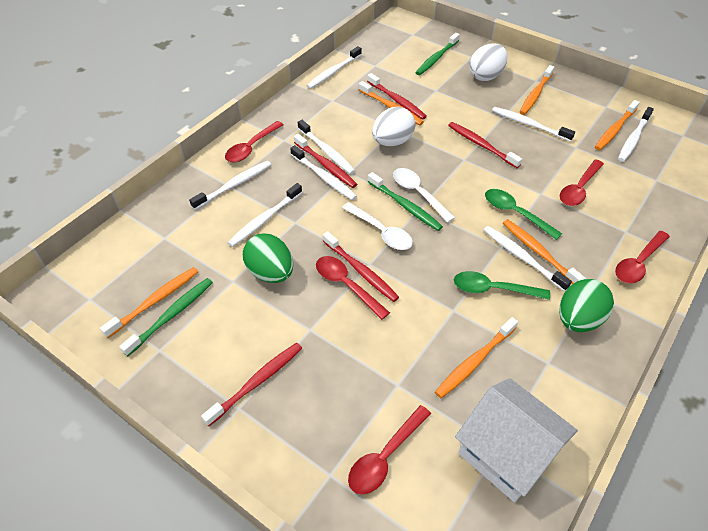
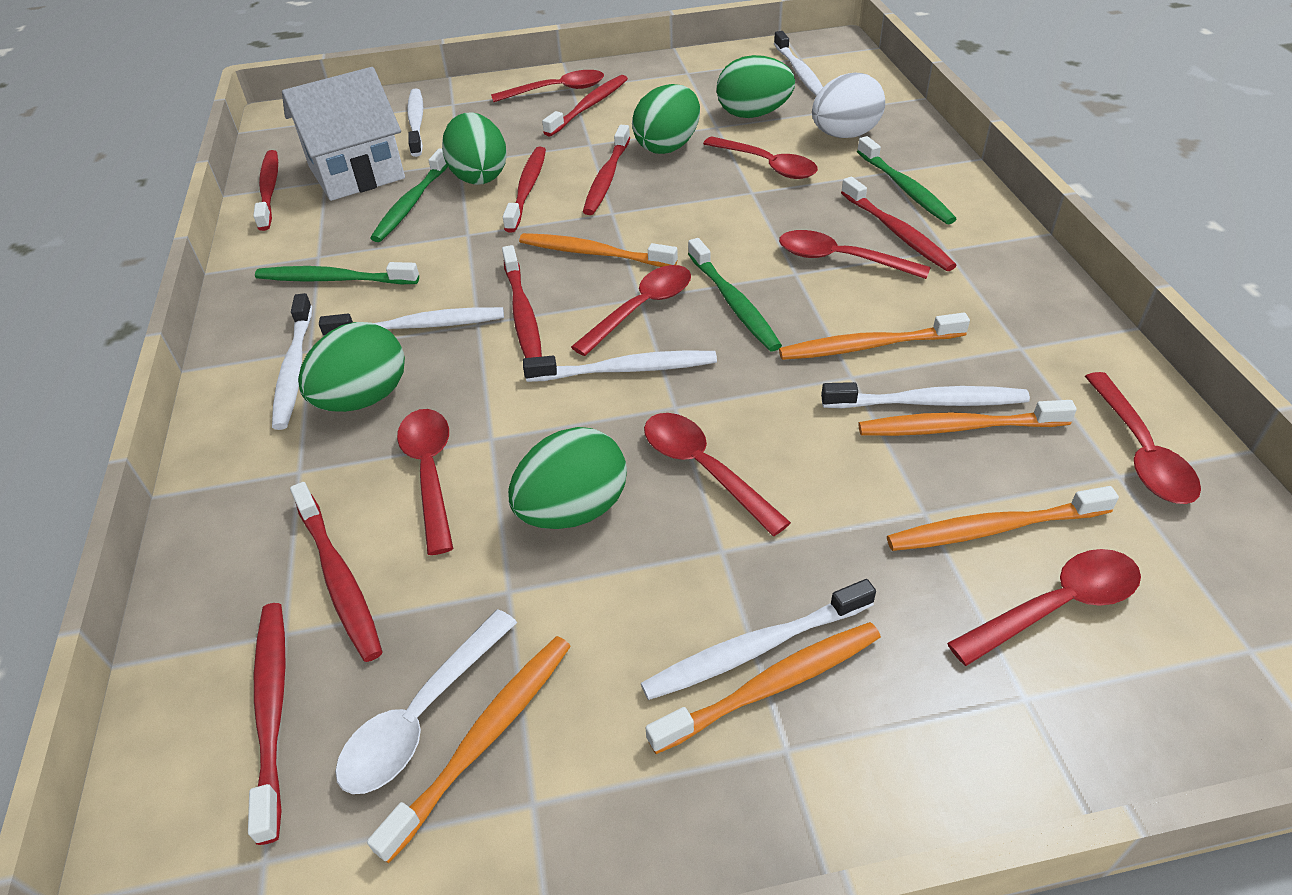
green egg: [243,233,293,283] [559,279,614,332] = 2 -> [298,322,405,412] [442,112,507,185] [508,427,627,529] [632,84,700,154] [717,55,795,118] = 5
green spoon: [454,271,550,300] [485,189,562,240] = 2 -> none = 0
green toothbrush: [119,278,213,356] [368,172,443,231] [415,33,460,75] = 3 -> [255,262,419,284] [370,148,448,242] [688,238,782,351] [857,136,957,224] = 4
red spoon: [225,121,284,162] [316,256,390,320] [348,405,431,495] [560,159,604,206] [615,231,670,284] = 5 -> [397,409,454,555] [491,70,604,102] [571,265,691,356] [644,413,791,536] [703,137,818,179] [779,230,931,279] [947,549,1141,666] [1085,372,1201,504] = 8
red toothbrush: [201,343,302,426] [294,134,357,188] [323,231,399,302] [367,73,427,120] [448,122,522,168] = 5 -> [248,603,286,845] [253,150,278,231] [290,482,382,662] [502,245,542,358] [503,147,546,232] [542,75,628,137] [583,125,630,215] [841,177,957,271] = 8
white egg: [372,107,415,146] [469,43,508,81] = 2 -> [812,72,885,138] = 1
white spoon: [342,202,413,250] [393,168,455,223] = 2 -> [335,609,517,794] = 1
white toothbrush: [189,161,271,210] [227,183,302,247] [290,145,357,200] [298,120,355,174] [306,46,362,89] [484,226,572,291] [492,107,575,142] [618,107,654,162] = 8 -> [272,293,312,430] [319,307,504,336] [407,88,423,157] [523,350,717,382] [641,579,876,700] [774,31,823,96] [821,382,1030,408] = 7

